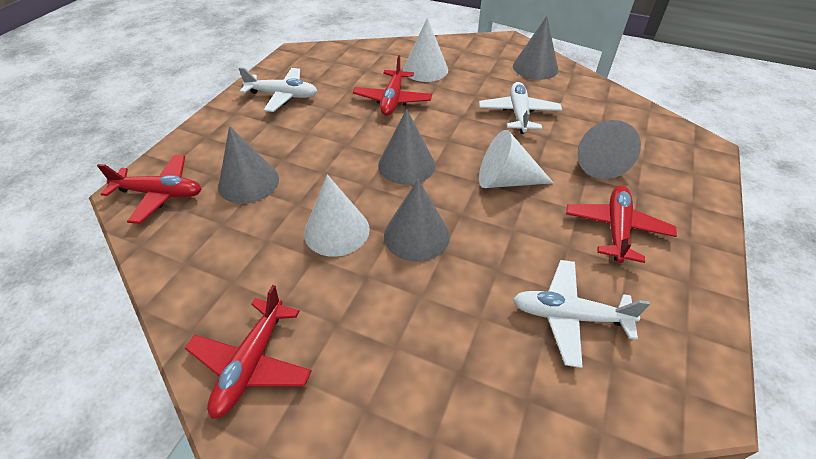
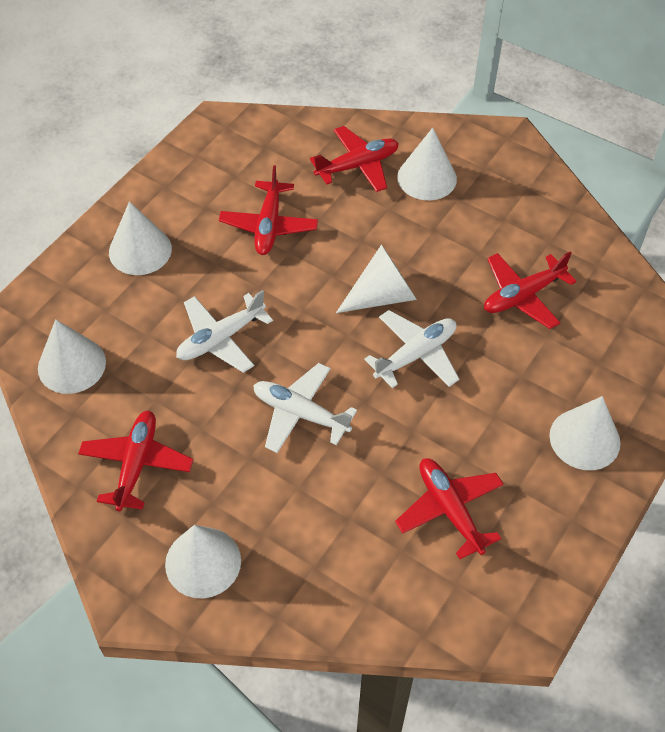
grey cone: [218,126,279,204] [378,109,435,185] [384,179,450,262] [513,16,558,80] [578,120,641,179] = 5 -> none = 0
red plane: [97,155,201,224] [185,285,312,419] [353,55,432,116] [566,185,677,263] = 4 -> [78,411,193,512] [219,165,318,255] [310,126,399,192] [395,458,504,559] [484,252,576,329] = 5
white cone: [304,174,370,257] [403,18,448,82] [479,130,553,188] = 3 -> [38,319,106,394] [109,201,172,275] [165,525,241,598] [336,244,417,313] [397,128,457,200] [549,396,620,470] = 6

